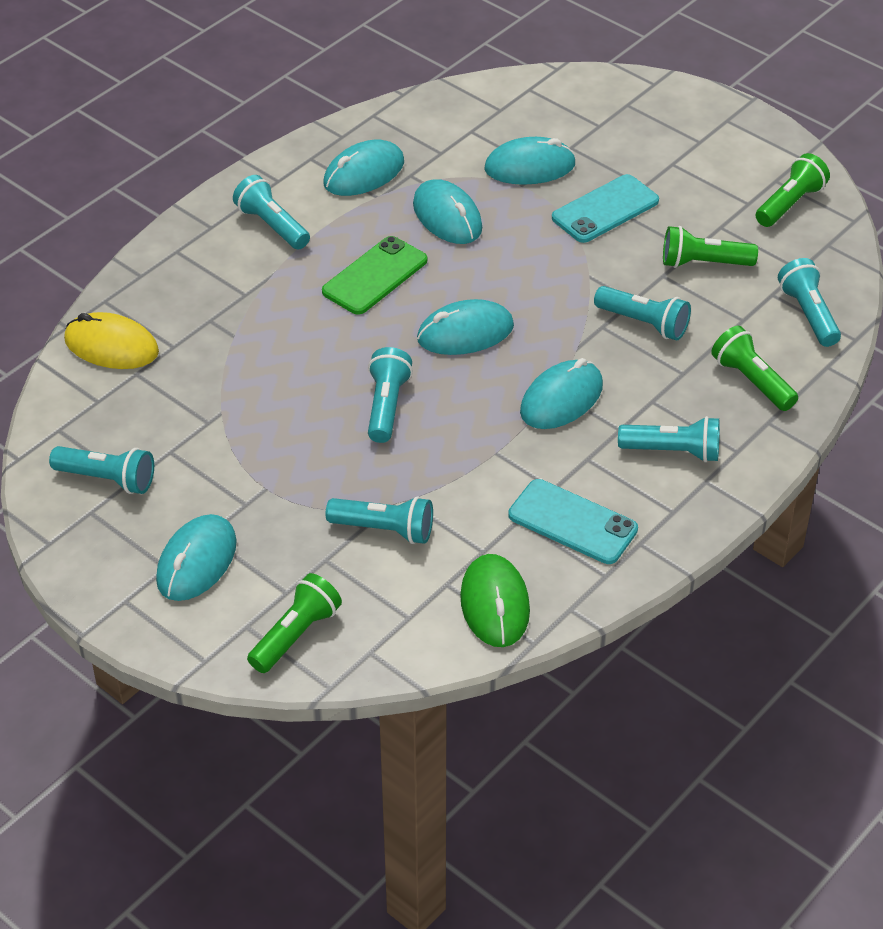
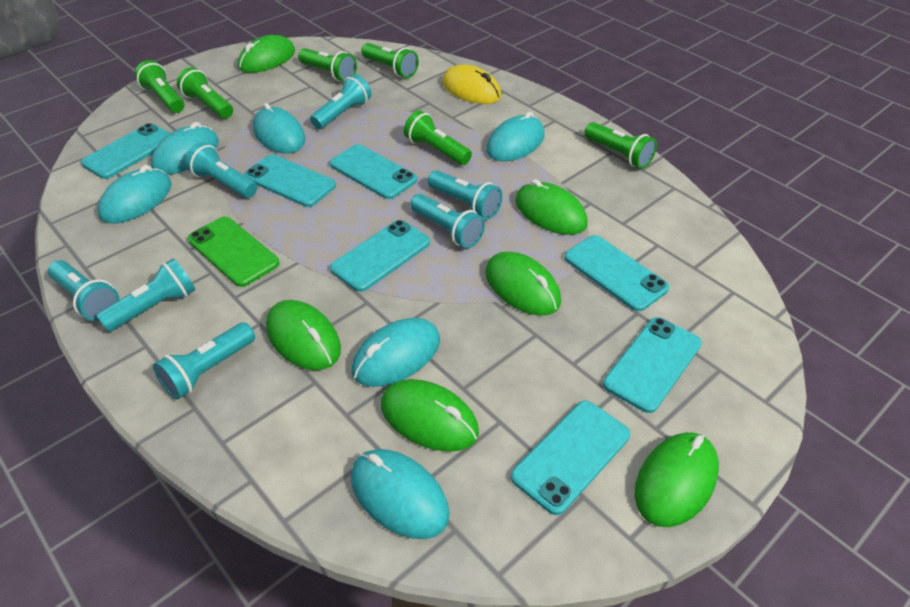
green flashlight: [247,573,342,673] [663,226,758,268] [711,326,798,411] [756,153,830,227] = 4 -> [135,60,184,113] [177,67,233,119] [298,48,357,82] [361,43,419,78] [404,110,472,165] [584,122,657,169] = 6
green mouse: [460,554,530,647] = 1 -> [238,35,295,73] [266,300,341,370] [381,379,479,452] [485,252,561,316] [515,179,588,235] [635,432,719,527] = 6
turquoise phone: [508,479,638,564] [552,174,659,243] = 2 -> [81,123,170,179] [244,154,336,207] [330,144,417,199] [330,220,430,292] [511,401,630,515] [564,235,669,311] [603,317,702,413] = 7

